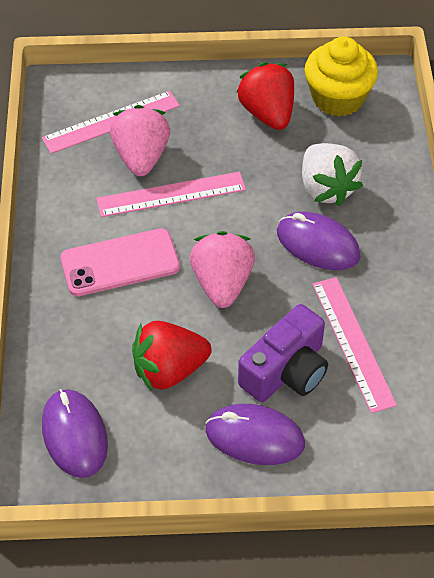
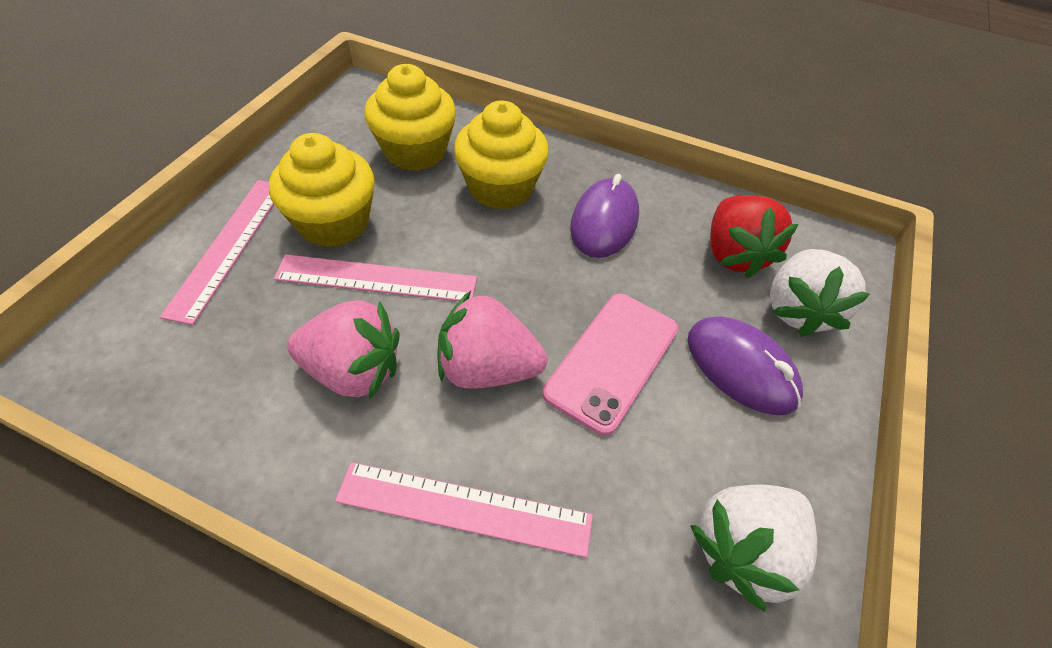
purple camera: [238,304,328,402] = 1 -> none = 0
purple mouse: [42,389,108,478] [205,404,305,465] [277,211,360,270] = 3 -> [570,174,639,258] [688,316,803,415] = 2
red strawberry: [132,321,212,391] [236,62,294,130] = 2 -> [710,195,798,278] = 1
white strawberry: [302,143,363,206] = 1 -> [690,485,817,612] [770,249,870,337] = 2
yellow cupcake: [304,37,378,117] = 1 -> [269,133,375,247] [364,64,456,171] [454,101,549,210] = 3

